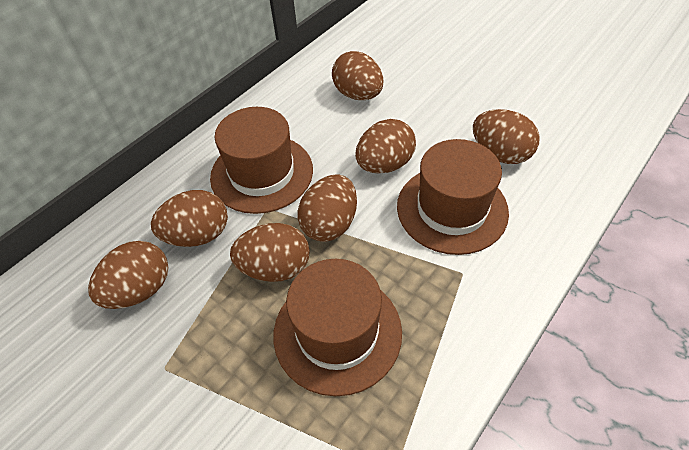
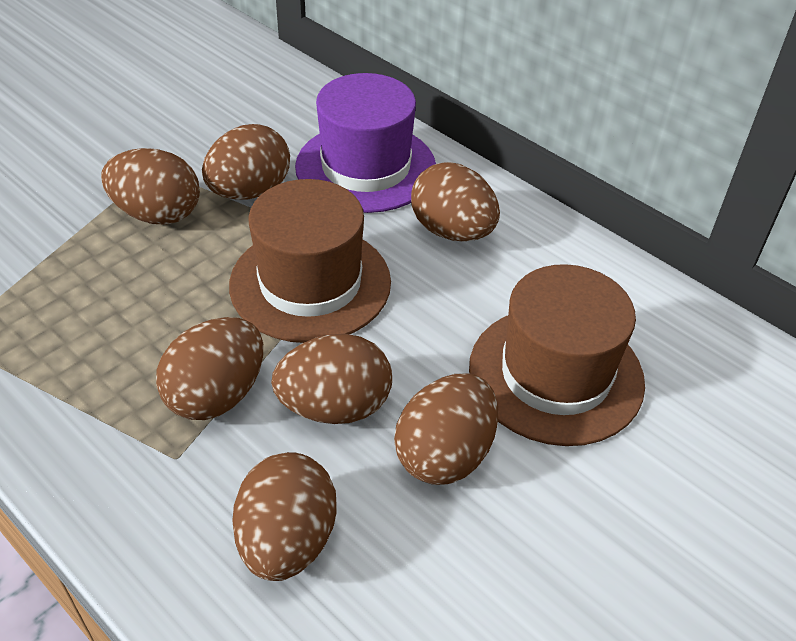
brown hat: [210,107,313,214] [273,259,402,396] [397,139,509,255] = 3 -> [229,179,391,343] [469,264,645,446] = 2
purple hat: none = 0 -> [295,73,436,213] = 1

